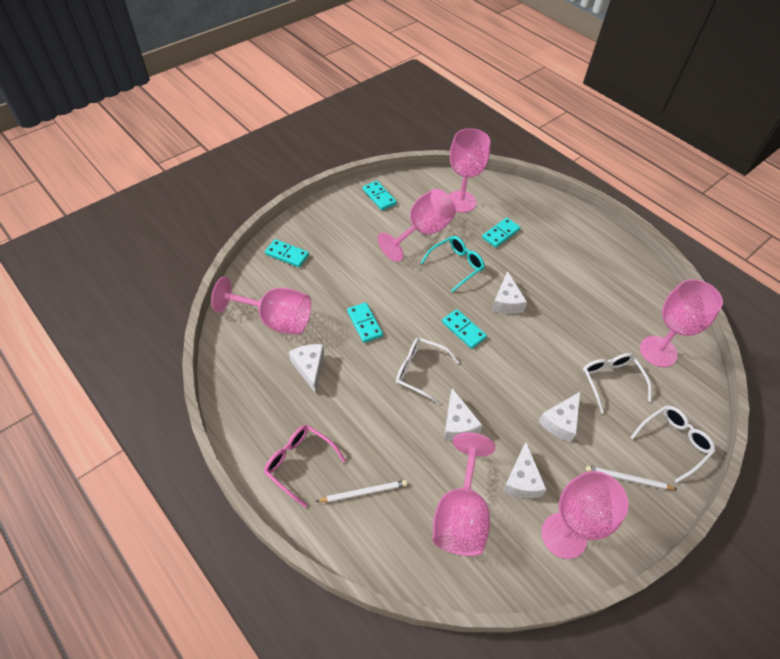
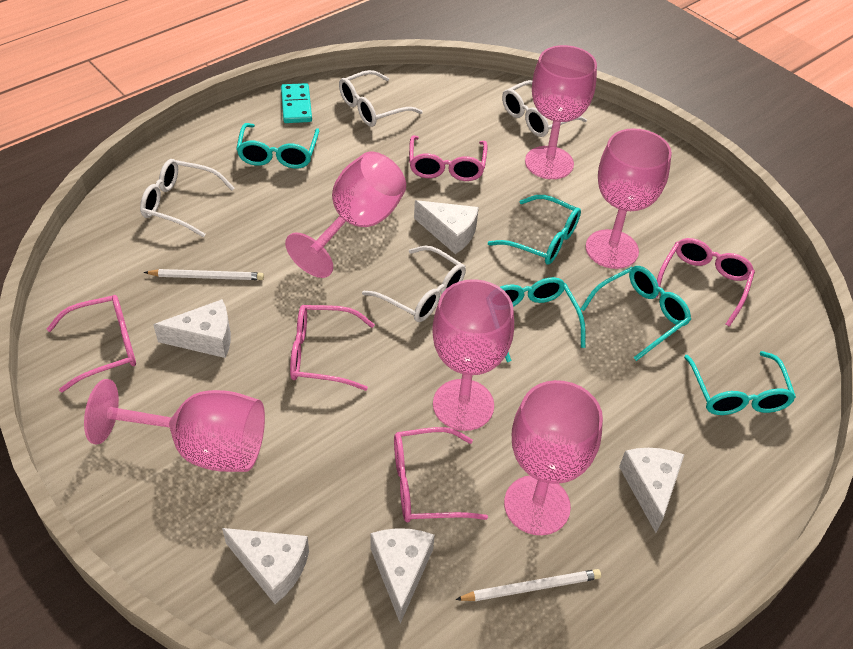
pink glasses: [264,425,346,508] = 1 -> [47,295,136,393] [290,305,375,391] [394,427,488,522] [409,135,488,181] [656,238,755,327] = 5
turquoise domino: [265,239,309,267] [347,302,383,343] [363,181,397,210] [442,309,487,349] [482,218,521,248] = 5 -> [281,83,312,123] = 1
turquoise glasses: [421,236,485,293] = 1 -> [236,123,319,169] [488,195,581,264] [500,277,586,362] [581,266,691,361] [684,351,796,415] = 5
white glasses: [396,338,459,405] [583,353,652,414] [630,406,715,483] = 3 -> [140,159,235,237] [339,70,423,127] [362,245,466,322] [502,80,587,137] = 4

